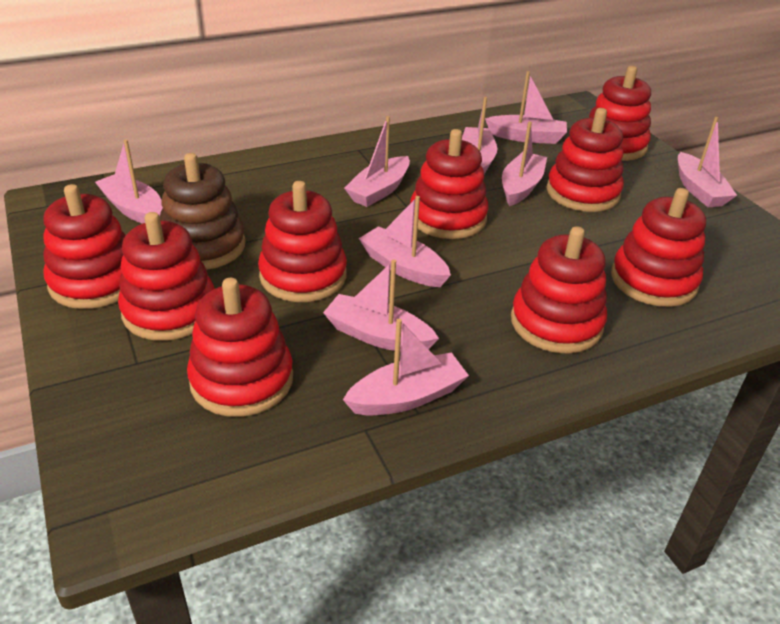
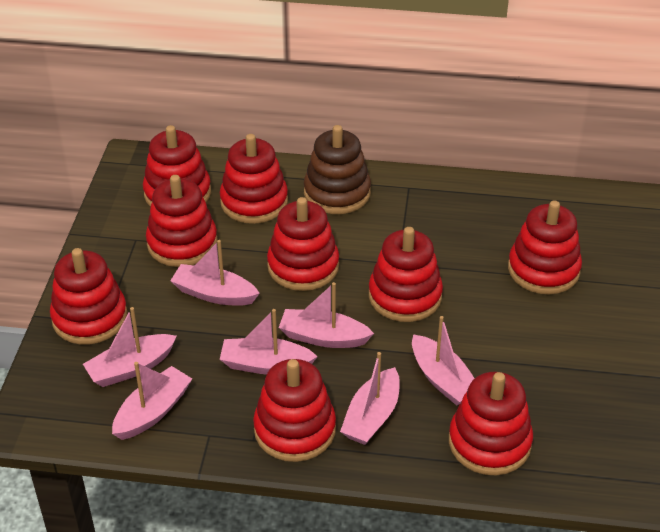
pink boat: [95,139,163,224] [323,259,439,352] [343,319,469,415] [344,116,410,207] [359,196,451,287] [462,97,497,174] [485,71,567,144] [502,122,547,206] [678,117,737,207] = 9 -> [83,307,177,387] [112,362,192,440] [170,240,260,306] [220,309,318,375] [279,282,374,348] [340,352,400,445] [412,316,475,406] = 7

